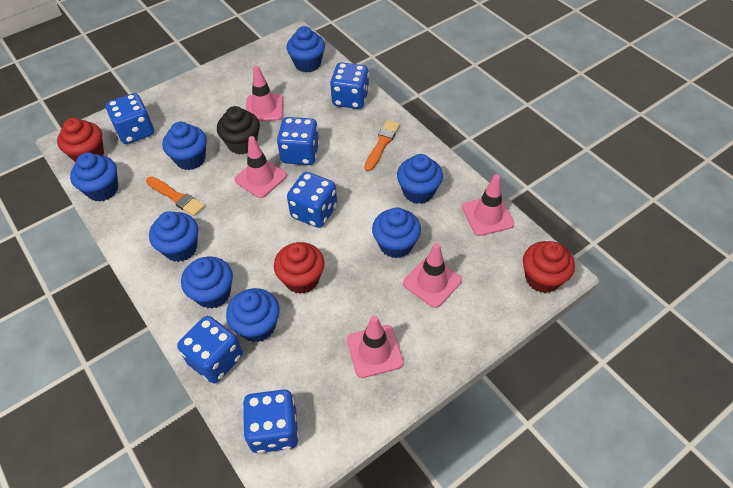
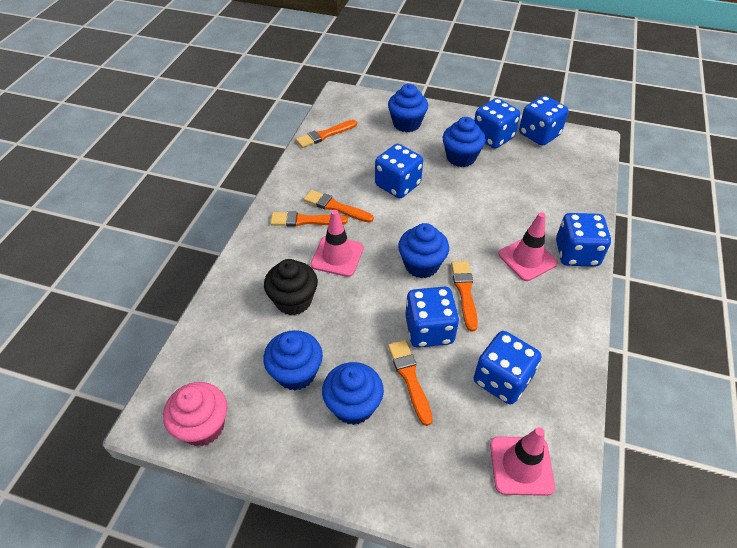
blue cupcake: [70,152,118,202] [149,211,198,262] [162,122,207,170] [181,257,233,309] [226,288,280,342] [287,26,325,73] [372,208,421,258] [397,154,443,204] = 8 -> [263,330,323,391] [322,362,384,425] [388,84,428,132] [398,223,449,278] [443,117,486,167] = 5
orange brush: [146,176,205,216] [364,120,400,171] = 2 -> [270,211,348,227] [296,120,357,148] [304,190,374,223] [388,340,433,426] [451,261,478,331] = 5
pink cupcake: none = 0 -> [163,382,228,446] = 1
pink traffic cone: [234,136,287,198] [246,65,283,122] [347,315,404,378] [403,243,462,308] [462,174,514,236] = 5 -> [311,210,364,277] [490,427,555,496] [498,212,558,281] = 3
red cupcake: [57,118,104,162] [274,242,325,294] [523,241,575,293] = 3 -> none = 0

